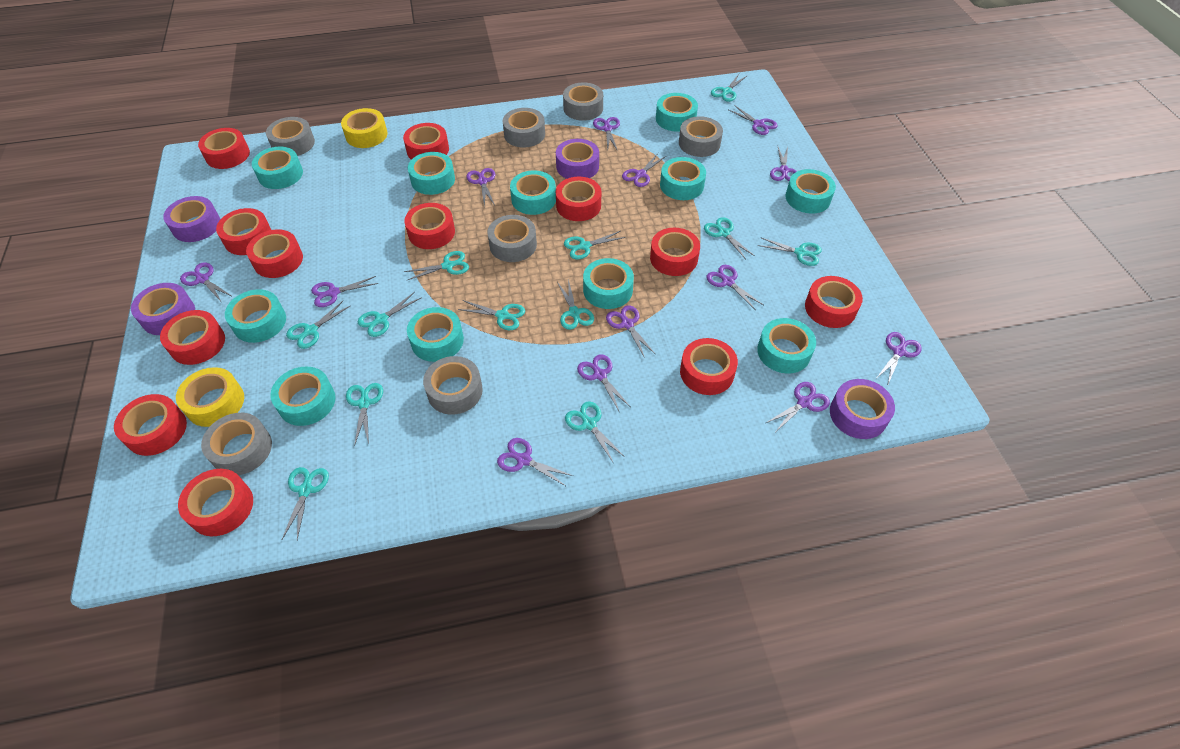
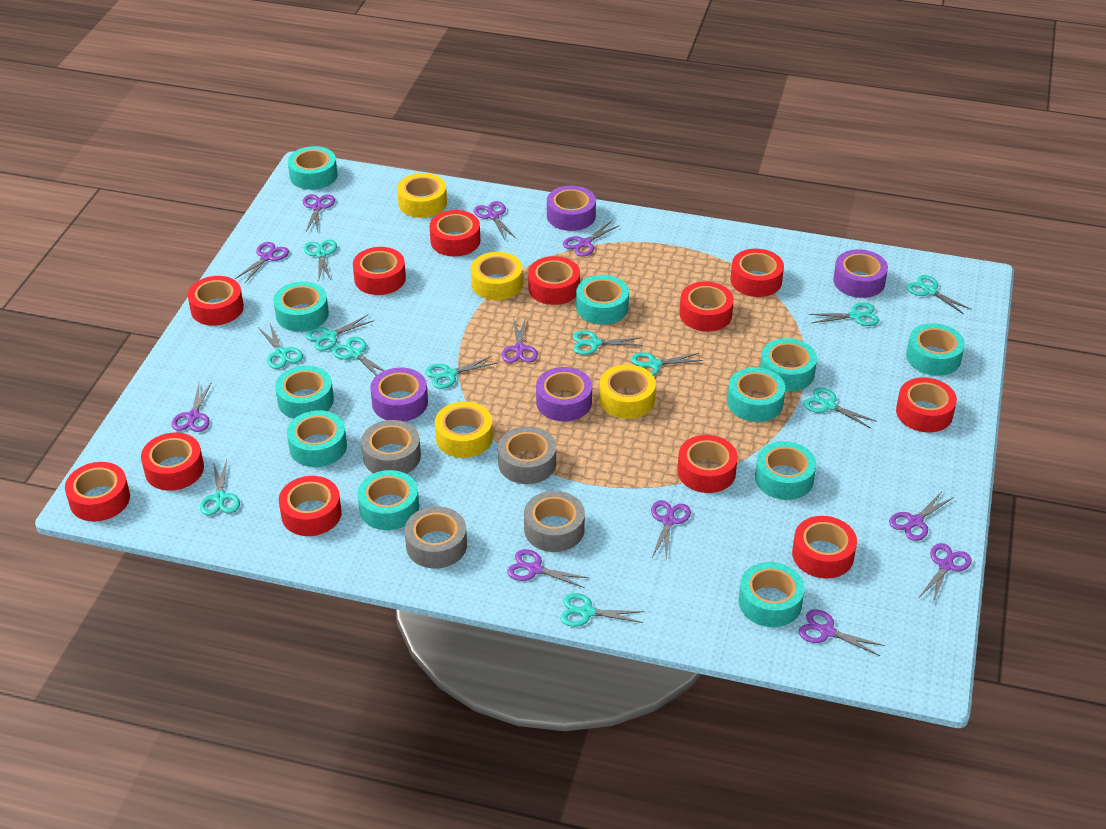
grey tape: [201,413,272,475] [266,117,315,156] [423,356,483,415] [487,215,537,262] [503,108,545,148] [563,82,603,121] [679,116,723,157] = 7 -> [361,420,421,474] [405,506,467,569] [498,426,556,484] [524,491,585,552] = 4
purple scissors: [180,262,233,301] [311,276,378,307] [466,168,495,207] [497,438,573,487] [577,354,630,411] [593,117,620,151] [606,305,655,358] [622,153,666,187] [706,265,763,309] [729,105,778,135] [766,382,830,431] [770,147,797,181] [876,332,922,386] = 13 -> [171,382,212,432] [235,242,289,283] [303,194,335,233] [474,201,516,240] [502,317,538,363] [507,549,589,588] [563,221,620,257] [651,500,691,560] [799,609,885,656] [889,491,954,541] [919,543,971,603] = 11
yellow tape: [176,367,244,427] [341,108,388,148] = 2 -> [397,173,447,218] [435,401,493,458] [471,252,523,300] [599,364,656,419] = 4

